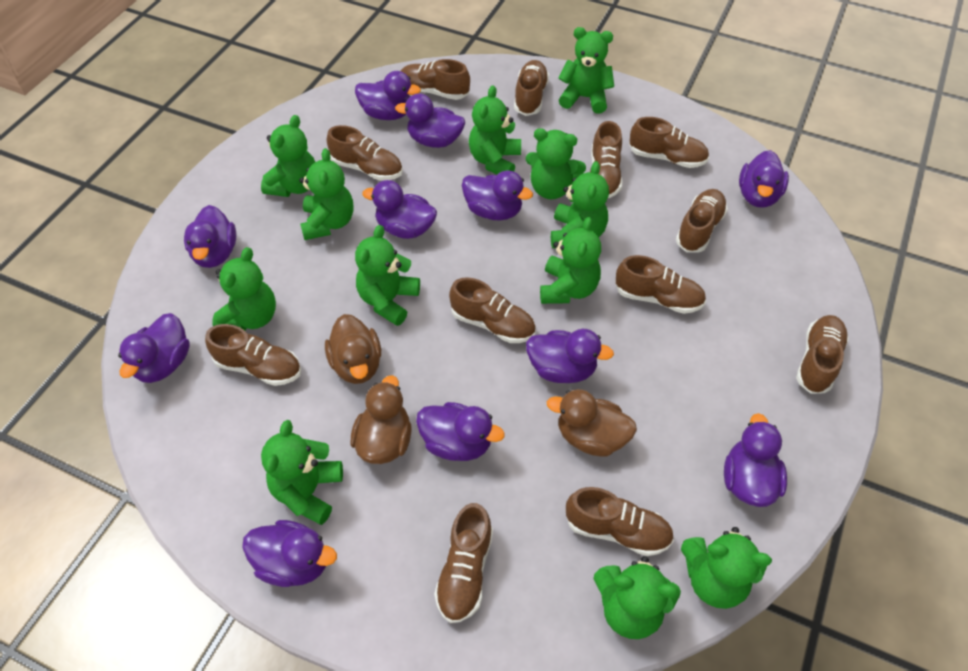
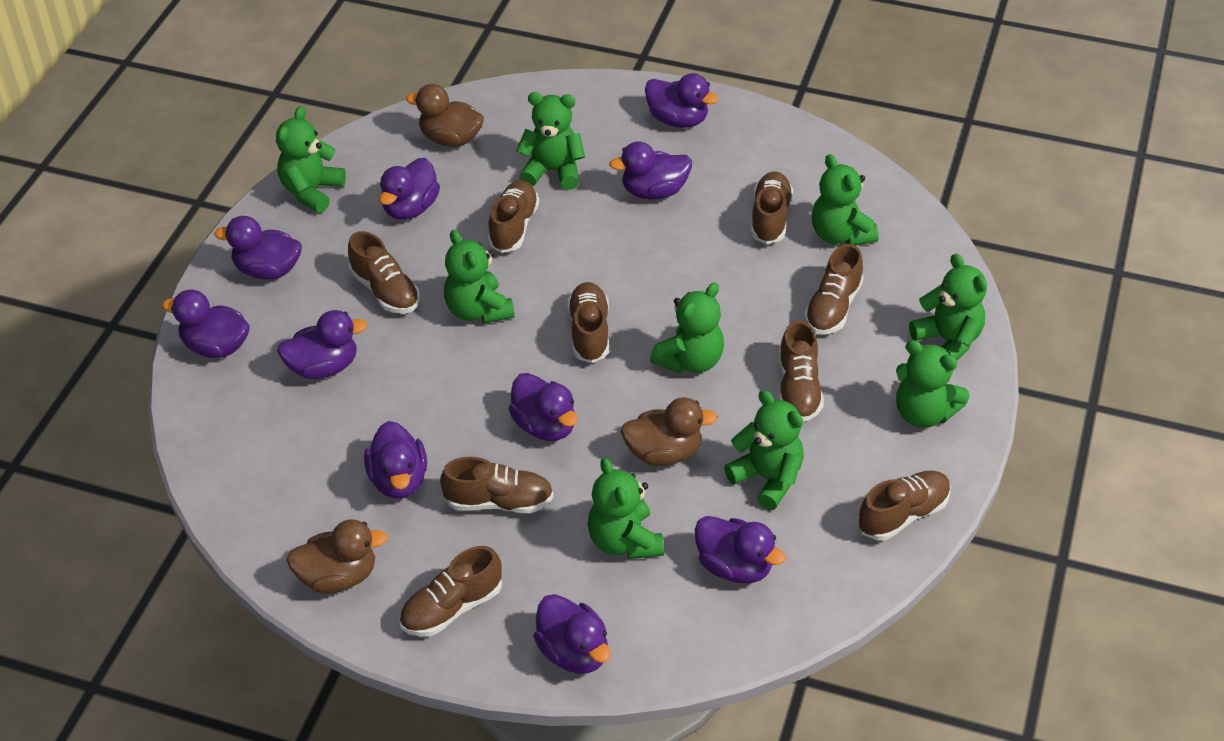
brown shoe: [205,324,301,386] [327,125,403,181] [401,59,470,100] [434,503,493,623] [449,277,536,343] [514,60,549,116] [565,487,674,556] [590,121,622,198] [615,255,706,314] [629,117,709,168] [676,189,728,253] [796,315,849,394] = 12 -> [348,231,420,314] [399,546,502,637] [440,457,554,513] [488,180,539,253] [567,282,609,363] [751,171,793,244] [779,320,824,422] [804,244,863,335] [858,470,951,540] = 9
green teddy bear: [212,247,276,331] [261,115,315,197] [261,420,343,525] [299,148,354,240] [355,225,420,326] [469,85,521,175] [525,128,586,199] [540,217,601,304] [551,161,609,248] [558,27,614,113] [593,556,681,639] [681,527,772,609] = 12 -> [276,106,346,213] [444,230,515,323] [516,92,585,190] [588,458,664,559] [650,283,724,373] [724,390,804,510] [812,154,879,246] [896,340,970,428] [909,254,987,361] = 9
purple duck: [118,313,190,383] [184,205,236,268] [242,520,337,587] [355,71,421,120] [362,180,437,239] [395,93,465,148] [416,402,505,461] [462,170,533,221] [526,329,614,383] [724,413,787,507] [739,150,789,208] = 11 -> [162,290,250,358] [214,216,302,279] [277,310,367,379] [364,421,427,498] [379,158,440,220] [508,373,578,441] [533,594,611,674] [609,141,692,199] [645,73,719,128] [695,516,786,583] = 10

